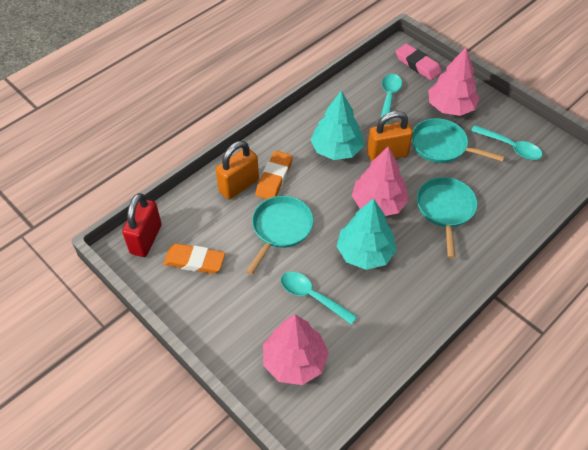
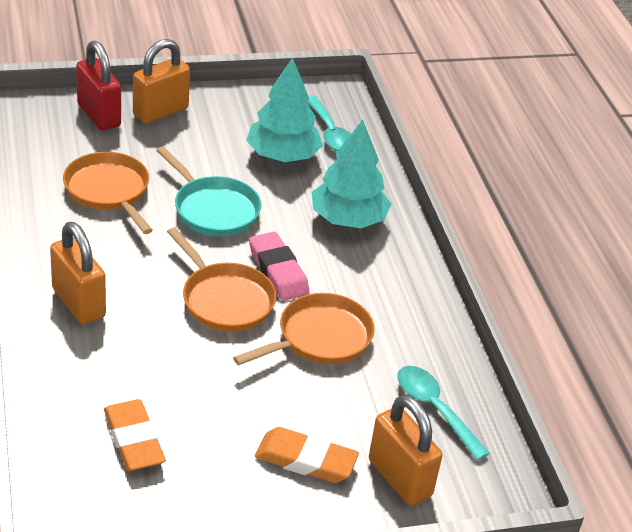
orange padlock: [216,141,259,200] [367,111,413,162] = 2 -> [50,222,106,324] [133,39,190,124] [369,395,442,506] = 3
orange pan: none = 0 -> [63,152,153,234] [167,227,276,332] [233,293,375,365] = 3
pink tree: [263,314,329,385] [352,147,409,216] [428,48,479,116] = 3 -> none = 0
turquoise pan: [246,196,313,275] [412,118,505,163] [417,177,477,258] = 3 -> [156,146,261,236] = 1
turquoise spoon: [281,272,357,325] [380,74,402,125] [471,125,543,160] = 3 -> [307,95,351,151] [397,366,490,460] = 2

